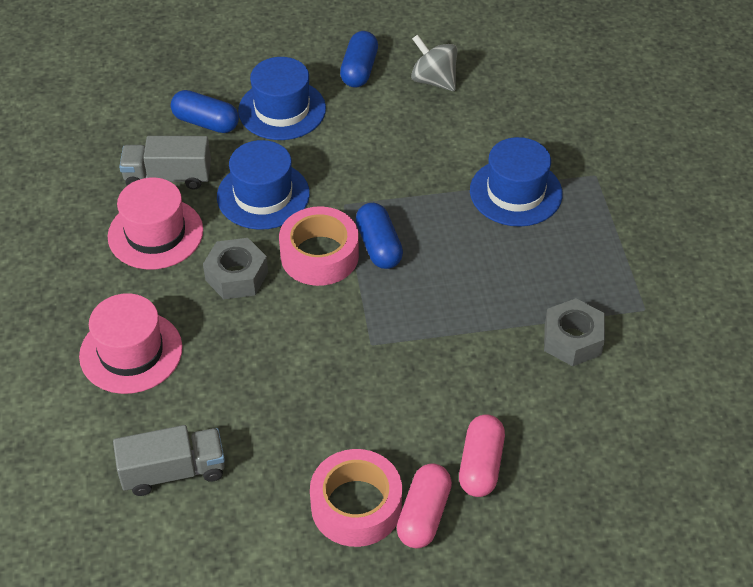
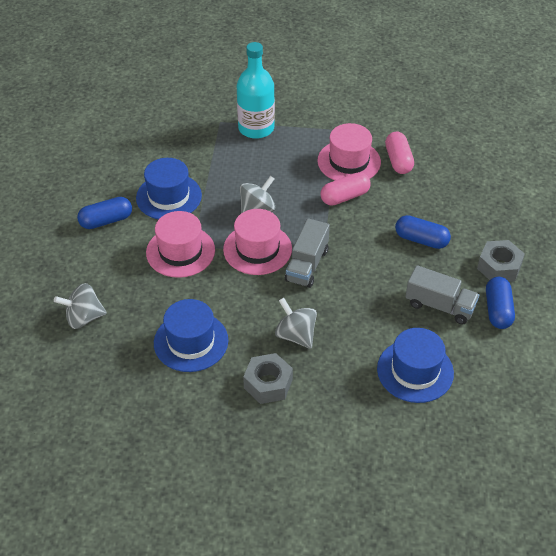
grey spinning top: [411,35,457,91] = 1 -> [54,283,107,329] [240,176,275,213] [275,298,317,349] = 3
pink hat: [79,293,182,394] [108,178,203,269] = 2 -> [146,211,215,278] [223,209,292,275] [317,123,381,181] = 3
pink tape: [279,206,359,286] [310,449,402,547] = 2 -> none = 0
turquoise bottle: none = 0 -> [237,42,275,139] = 1

